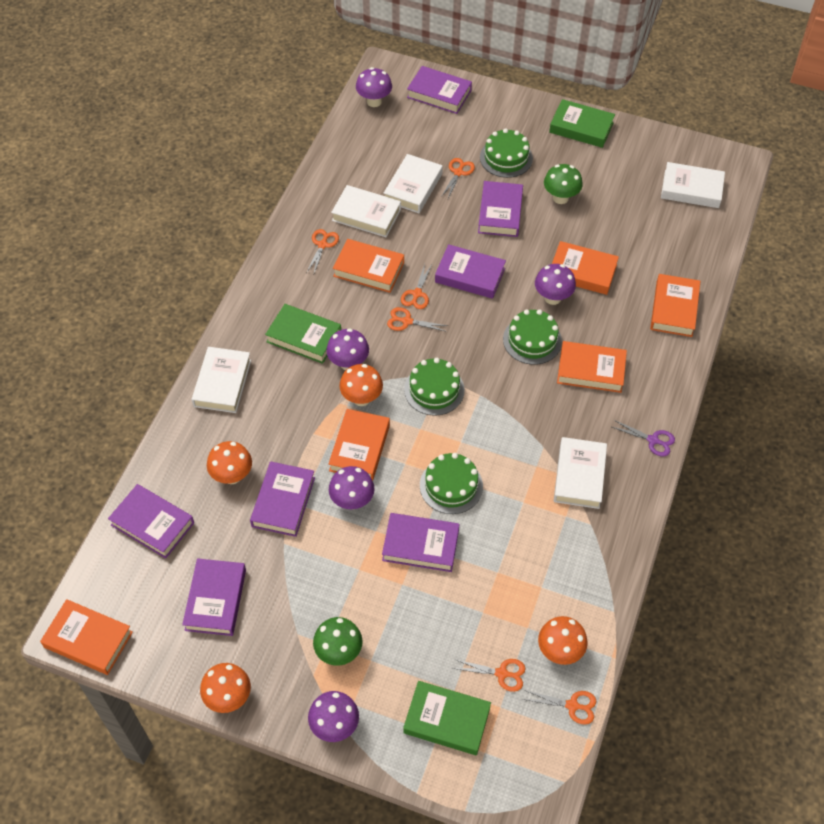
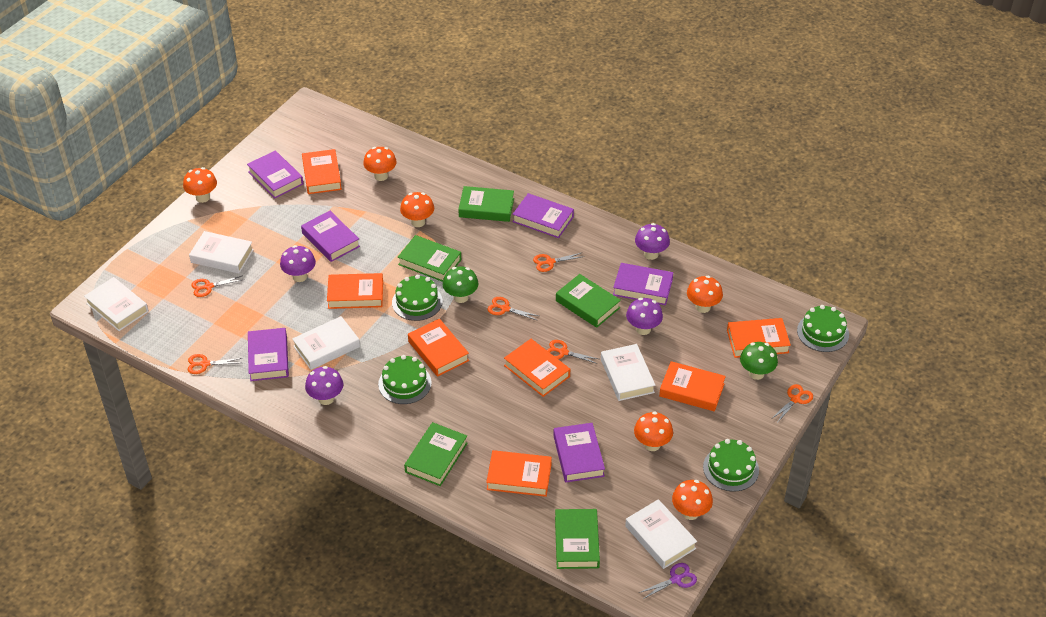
green book: [265,304,341,364] [403,681,491,755] [549,99,615,148] = 3 -> [398,235,461,282] [404,422,468,486] [458,186,514,222] [555,509,600,569] [556,274,621,328] = 5
orange book: [40,599,133,675] [328,409,390,481] [333,239,404,293] [552,241,619,295] [557,341,627,393] [650,274,700,337] = 6 -> [302,149,342,194] [327,273,383,309] [408,319,469,377] [486,450,552,497] [504,339,570,397] [659,361,726,411] [727,318,791,358] = 7
orange mushroom: [200,663,251,713] [207,441,252,484] [339,364,383,406] [538,616,588,665] = 4 -> [183,167,217,203] [363,147,397,181] [400,192,434,227] [634,412,673,451] [672,480,713,520] [687,276,723,313] = 6
purple book: [108,484,194,559] [182,558,246,636] [250,462,315,537] [382,513,459,572] [407,66,472,114] [435,244,506,299] [478,181,523,237] = 7 -> [247,151,303,198] [248,328,289,381] [301,211,360,262] [512,193,574,238] [553,423,605,482] [613,263,673,305] = 6
purple mushroom: [308,691,359,742] [326,328,369,370] [329,466,375,510] [356,67,392,107] [535,264,576,305] = 5 -> [280,245,316,282] [305,366,343,405] [626,298,663,335] [635,223,670,260] = 4

